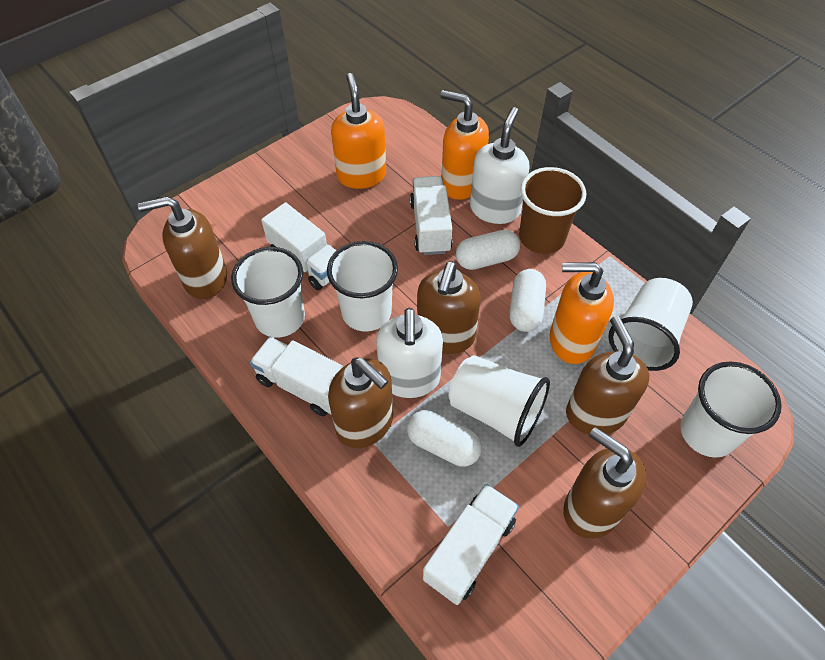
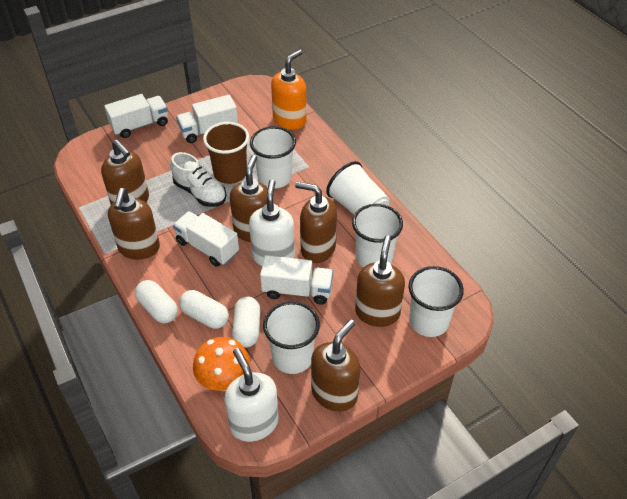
brown soap dispenser: [138,196,227,299] [328,357,393,448] [417,261,481,354] [563,427,646,539] [566,316,649,434] = 5 -> [101,140,149,204] [108,188,160,260] [230,155,268,242] [295,182,337,263] [311,319,360,412] [355,235,405,327] = 6
orange mushroom: none = 0 -> [193,337,250,391] = 1
orange soap dispenser: [331,73,386,189] [441,90,489,200] [549,262,614,364] = 3 -> [271,49,307,130] = 1
white shoe: none = 0 -> [170,152,226,207] = 1

